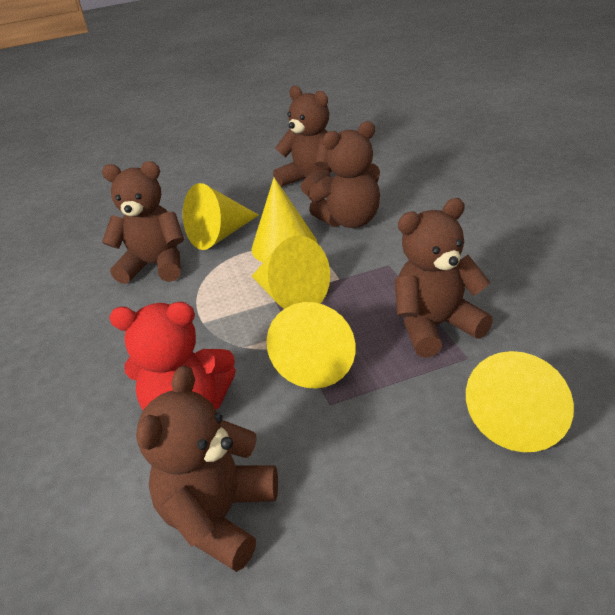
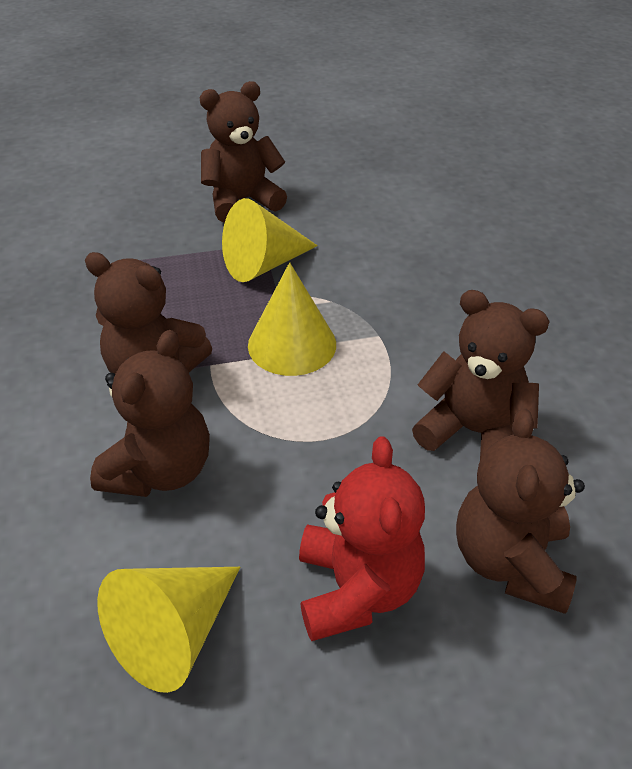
yellow cone: [183,183,259,250] [251,236,330,309] [252,177,317,262] [267,302,356,389] [466,351,574,452] = 5 -> [97,567,240,693] [222,198,318,282] [248,262,336,376] = 3

